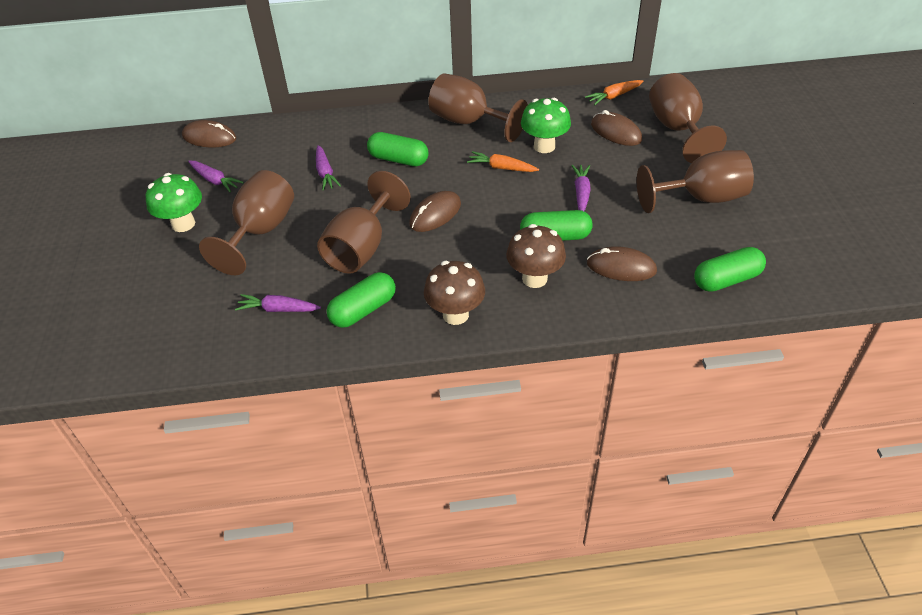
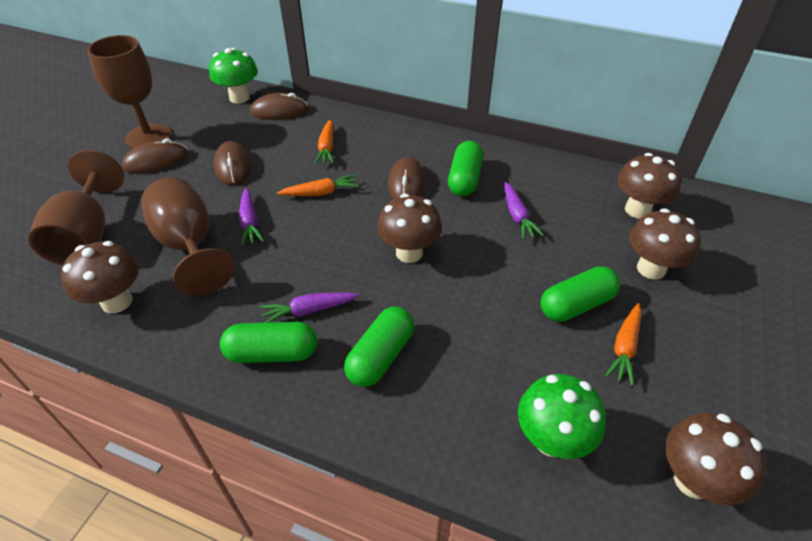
brown goblet: [199,170,294,275] [317,171,411,274] [428,73,528,142] [637,150,754,213] [649,73,727,163] = 5 -> [29,150,124,265] [87,35,172,149] [141,177,235,296] = 3
brown mushroom: [424,261,485,325] [506,224,566,288] = 2 -> [61,241,139,314] [377,194,442,263] [617,153,681,219] [629,208,701,280] [665,413,766,506] = 5
orange carrot: [467,151,539,172] [585,80,643,105] = 2 -> [277,174,359,196] [314,120,334,164] [605,303,642,386] = 3
purple carrot: [188,161,244,192] [235,294,321,312] [316,145,341,191] [571,165,591,211] = 4 -> [239,188,264,246] [260,292,359,323] [504,182,544,239] = 3

